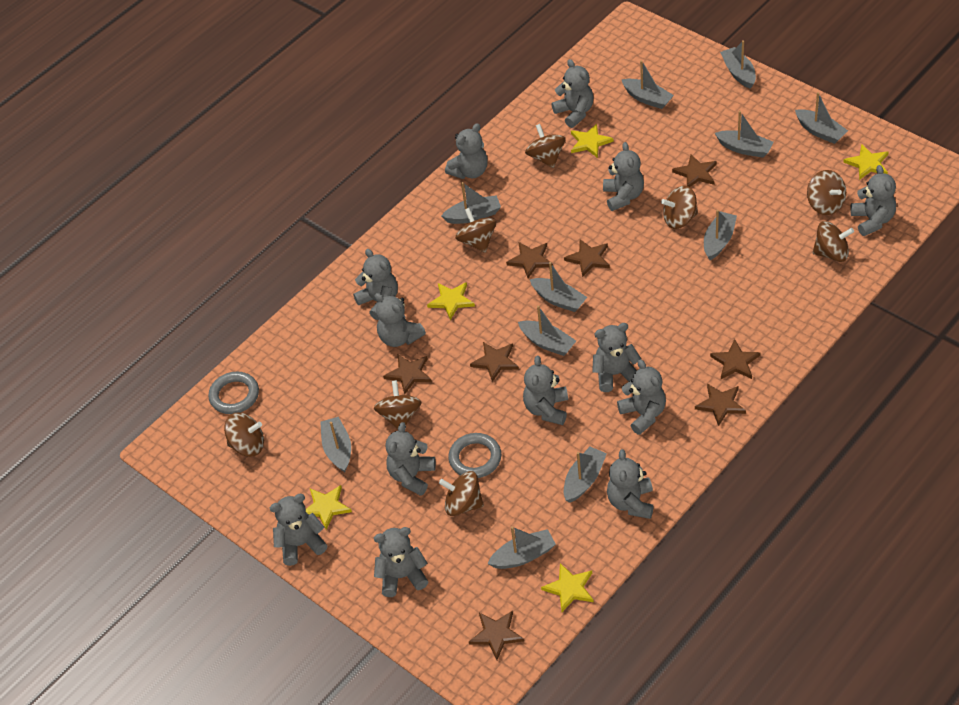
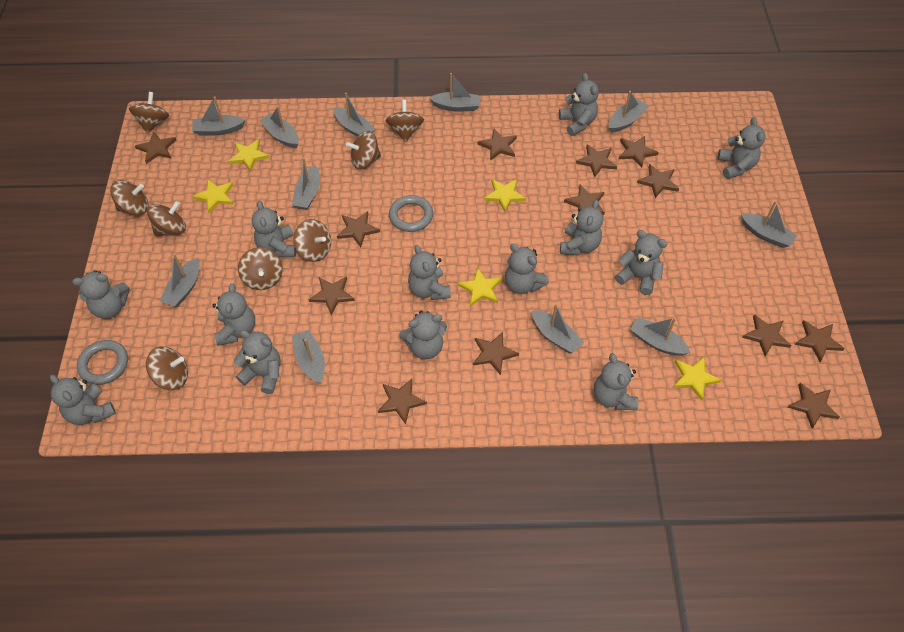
brown star: [383,355,432,394] [469,611,524,660] [470,342,519,382] [506,242,553,278] [564,239,610,277] [672,154,717,187] [695,383,746,426] [710,339,760,379] = 8 -> [135,131,176,164] [309,276,355,315] [337,211,380,247] [378,379,427,424] [473,332,519,375] [478,129,517,161] [564,185,605,215] [576,145,617,177] [619,136,659,168] [637,164,679,198] [742,314,791,356] [787,383,840,429] [795,320,845,362] = 13

